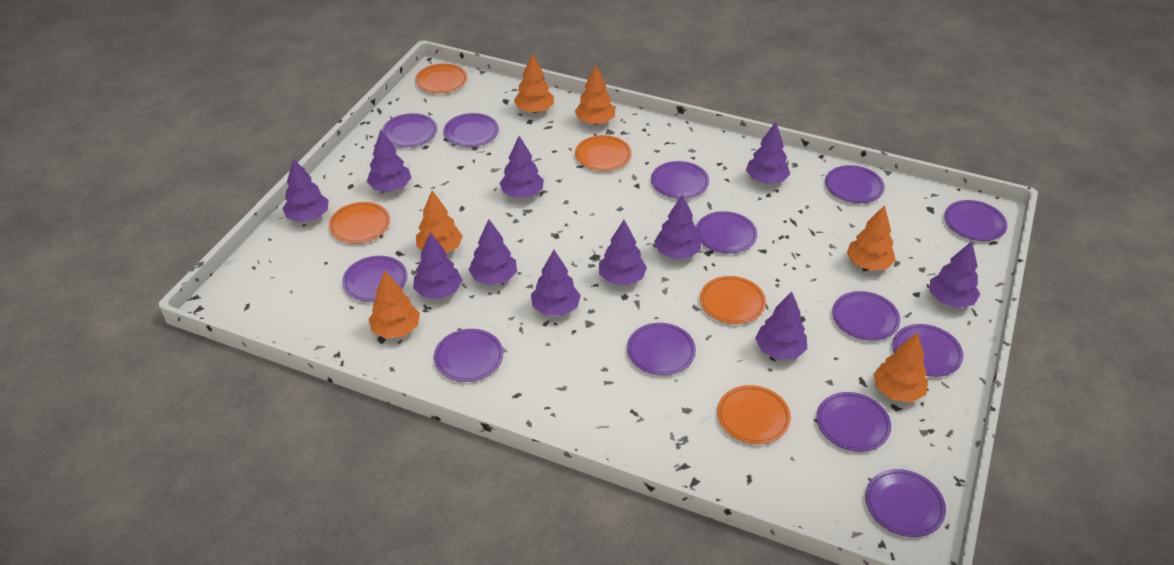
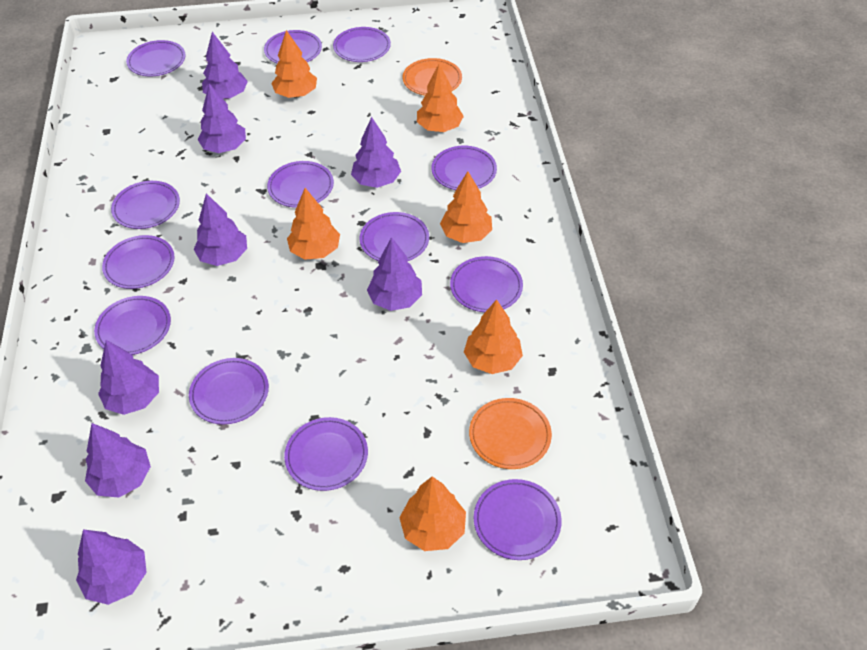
orange plate: [329,202,390,243] [415,63,467,94] [575,135,632,171] [700,276,766,324] [717,385,791,444] = 5 -> [403,58,462,96] [469,398,552,469] = 2
purple tree: [282,158,329,222] [367,129,411,192] [413,233,462,299] [469,219,517,285] [500,136,544,198] [531,250,581,316] [599,220,647,285] [654,194,701,259] [746,122,790,184] [755,291,807,360] [930,241,980,308] = 11 -> [76,529,147,605] [85,423,151,498] [98,340,159,415] [194,193,247,266] [198,84,246,153] [202,32,248,99] [351,117,401,188] [367,237,422,311] = 8

